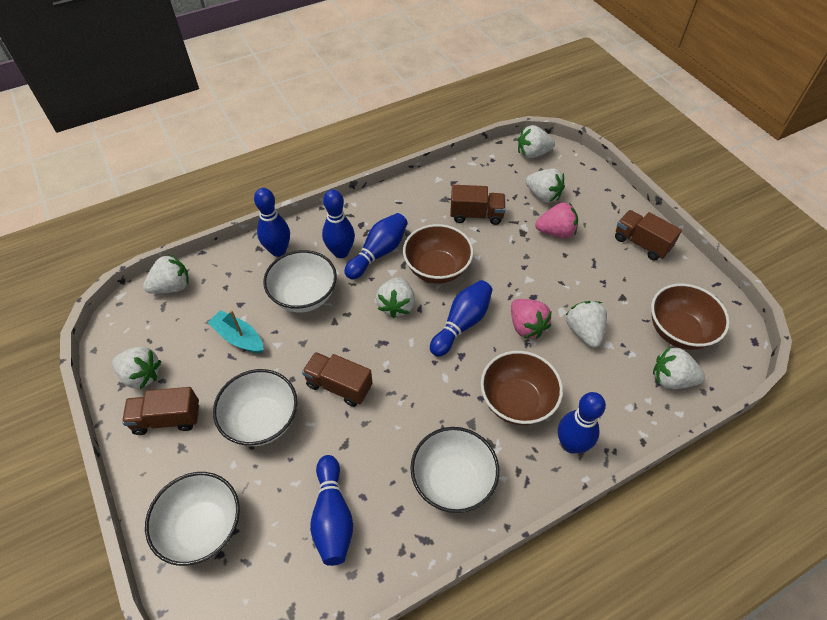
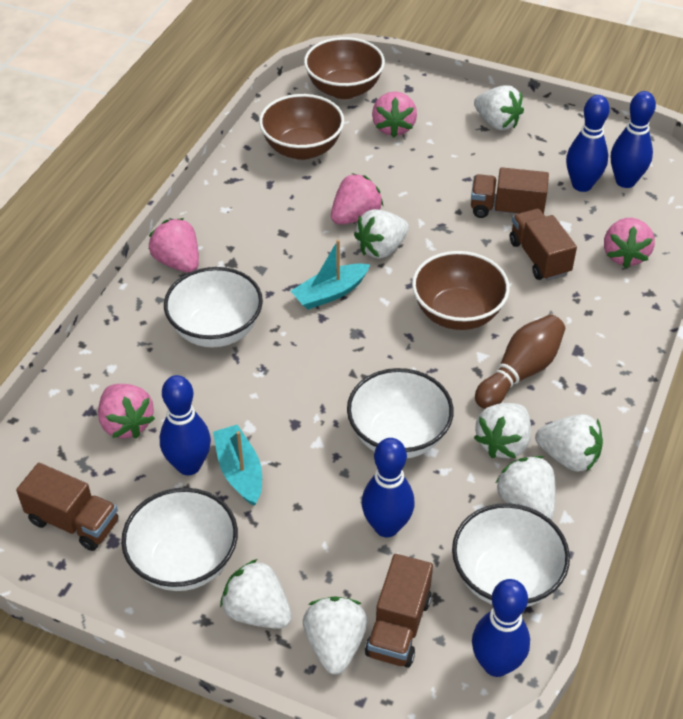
blue bowling pin: [254,188,290,257] [310,455,353,566] [322,189,355,258] [344,213,408,279] [430,280,493,357] [558,392,606,454] = 6 -> [160,375,211,475] [362,438,414,537] [472,579,530,677] [566,95,610,192] [611,91,656,188] = 5
brown bowling pin: none = 0 -> [475,315,565,409] = 1
pink strawberry: [511,299,552,338] [535,203,578,238] = 2 -> [98,384,155,438] [149,218,199,273] [331,173,383,225] [372,92,417,137] [604,218,655,268] = 5
turquoise boat: [208,310,264,353] = 1 -> [213,425,262,506] [291,240,370,310] = 2

